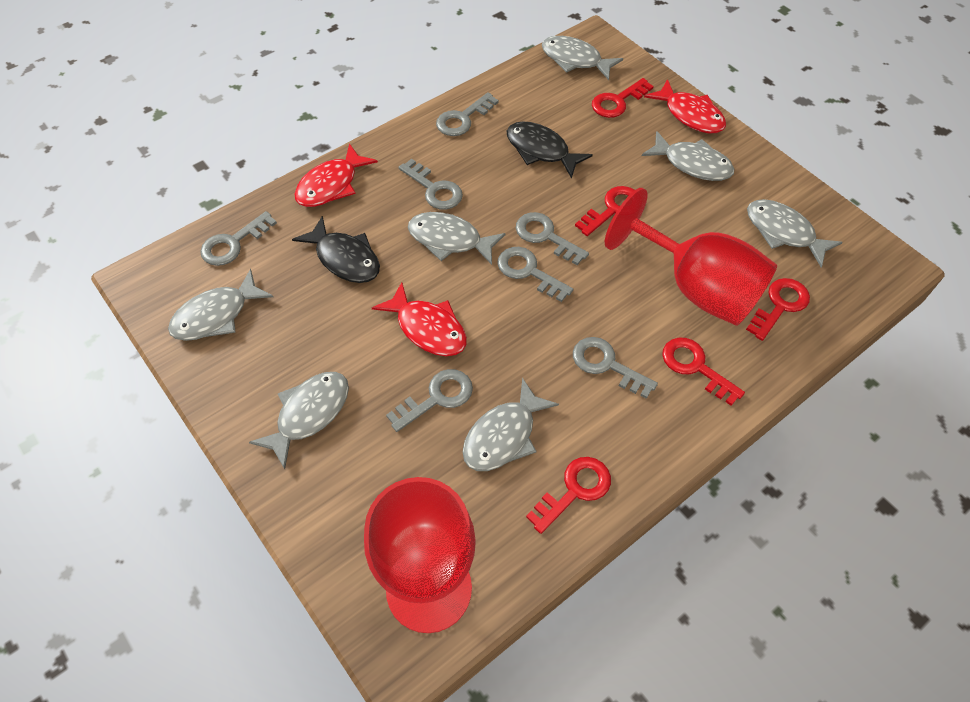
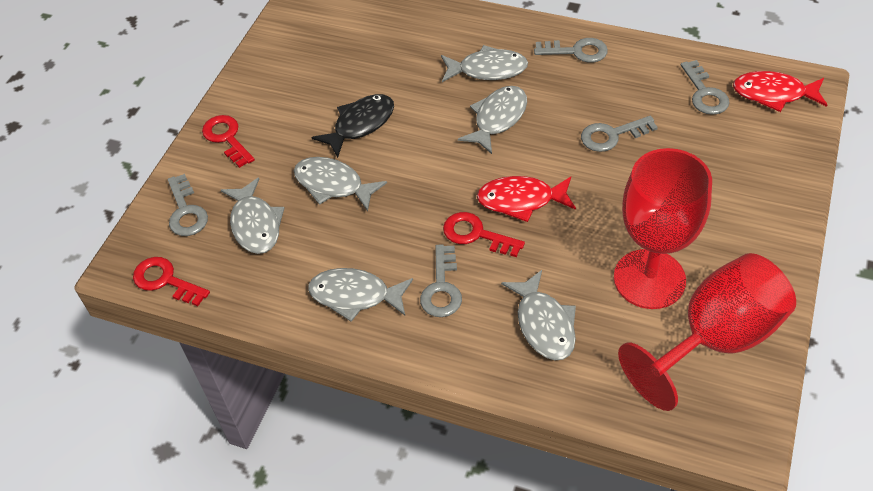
black fish: [292,216,380,283] [507,121,593,179] = 2 -> [312,94,394,158] = 1
grey fish: [168,269,273,341] [249,372,349,469] [408,212,506,265] [463,378,559,471] [542,36,623,80] [642,131,734,181] [747,199,843,267] = 7 -> [221,177,284,254] [294,157,387,211] [308,268,413,322] [441,45,528,82] [458,86,527,154] [501,270,576,360] = 6
grey key: [200,211,277,266] [386,369,473,432] [398,159,463,210] [436,92,499,136] [497,247,573,302] [516,212,589,265] [573,337,658,399] = 7 -> [168,174,208,236] [420,244,462,317] [534,38,608,63] [581,116,658,152] [681,60,730,115] = 5
red fish: [295,143,378,207] [372,282,467,356] [644,79,726,133] = 3 -> [477,176,576,222] [733,71,828,112] = 2
red key: [526,457,611,534] [575,186,635,236] [592,78,654,118] [662,338,745,406] [746,278,810,341] = 5 -> [133,257,210,306] [202,115,255,168] [443,212,525,257] = 3

